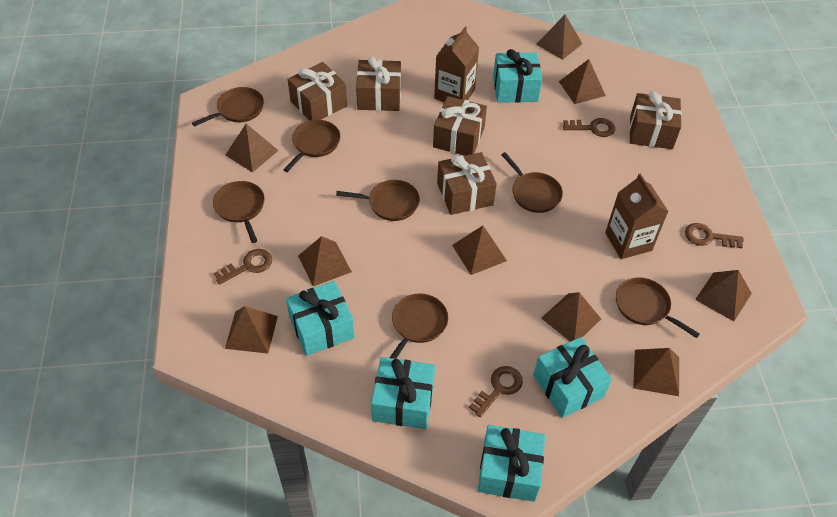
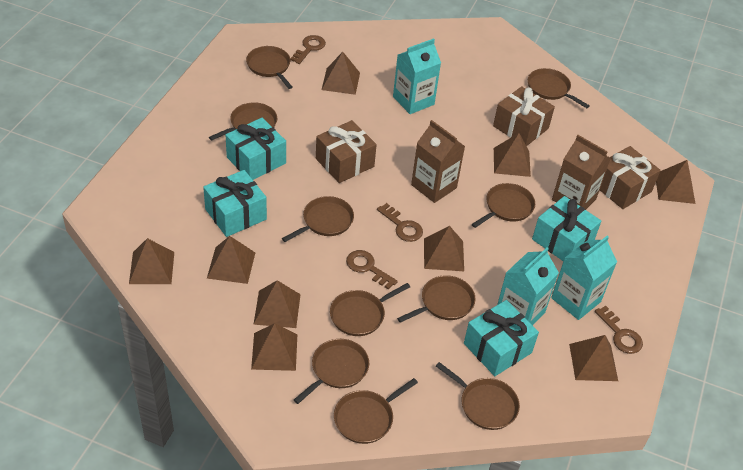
brown gift: [288,62,347,121] [356,57,401,111] [433,96,487,156] [437,152,497,215] [629,91,682,149] = 5 -> [316,120,377,183] [493,86,555,146] [600,146,661,209] = 3
brown pan: [192,87,264,127] [213,181,265,243] [283,120,341,172] [336,180,420,221] [390,294,448,359] [501,152,563,213] [616,277,700,338] = 7 -> [209,102,277,141] [246,46,293,89] [282,196,354,242] [294,339,369,404] [330,283,410,336] [334,378,418,444] [397,275,476,323] [436,362,520,430] [472,183,535,228] [528,68,590,108] = 10
turquoise carton: none = 0 -> [393,38,441,114] [497,247,559,325] [551,236,617,320] = 3
turquoise gift: [286,281,355,356] [371,357,435,429] [478,425,545,502] [493,49,542,103] [533,337,612,418] = 5 -> [203,170,267,237] [225,118,286,180] [464,300,539,376] [532,196,601,261] = 4

